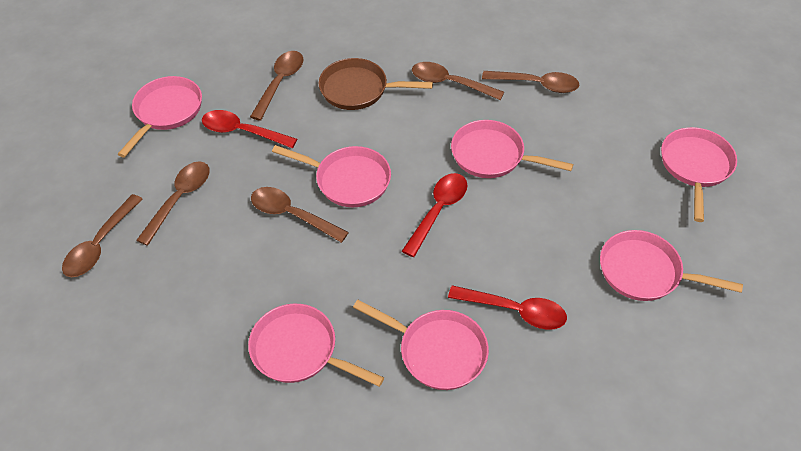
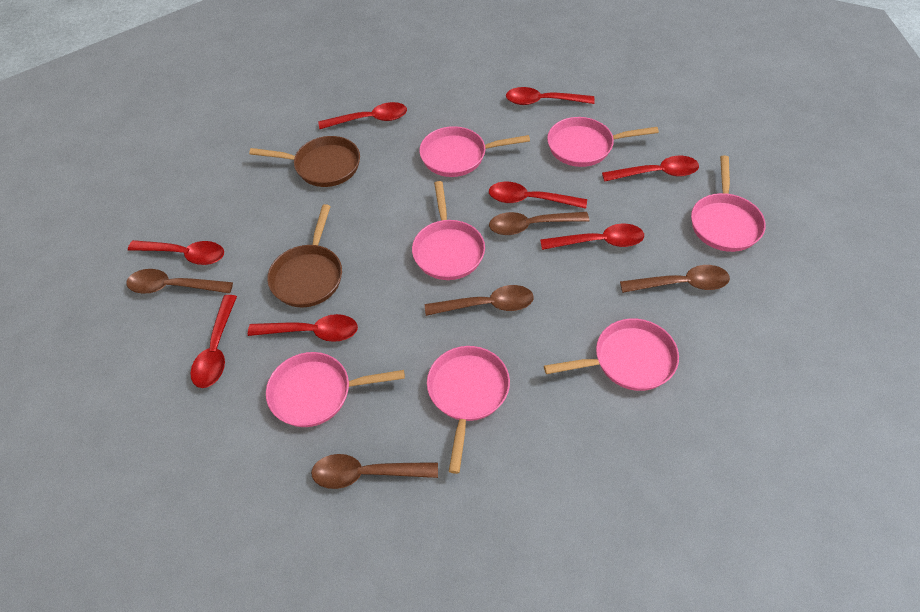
brown pan: [319,58,433,110] = 1 -> [249,136,360,187] [267,204,342,307] = 2
brown spoon: [62,194,143,277] [136,161,210,246] [250,51,303,121] [251,187,349,243] [412,62,504,100] [482,71,579,93] = 6 -> [126,269,233,293] [311,454,438,489] [425,285,534,316] [489,212,589,235] [620,265,730,293] = 5
red spoon: [202,110,297,148] [402,173,468,257] [448,285,567,330] = 3 -> [128,240,224,265] [190,295,237,388] [248,314,358,342] [318,102,407,129] [489,182,587,209] [506,87,595,105] [540,224,644,250] [602,156,699,182] = 8

